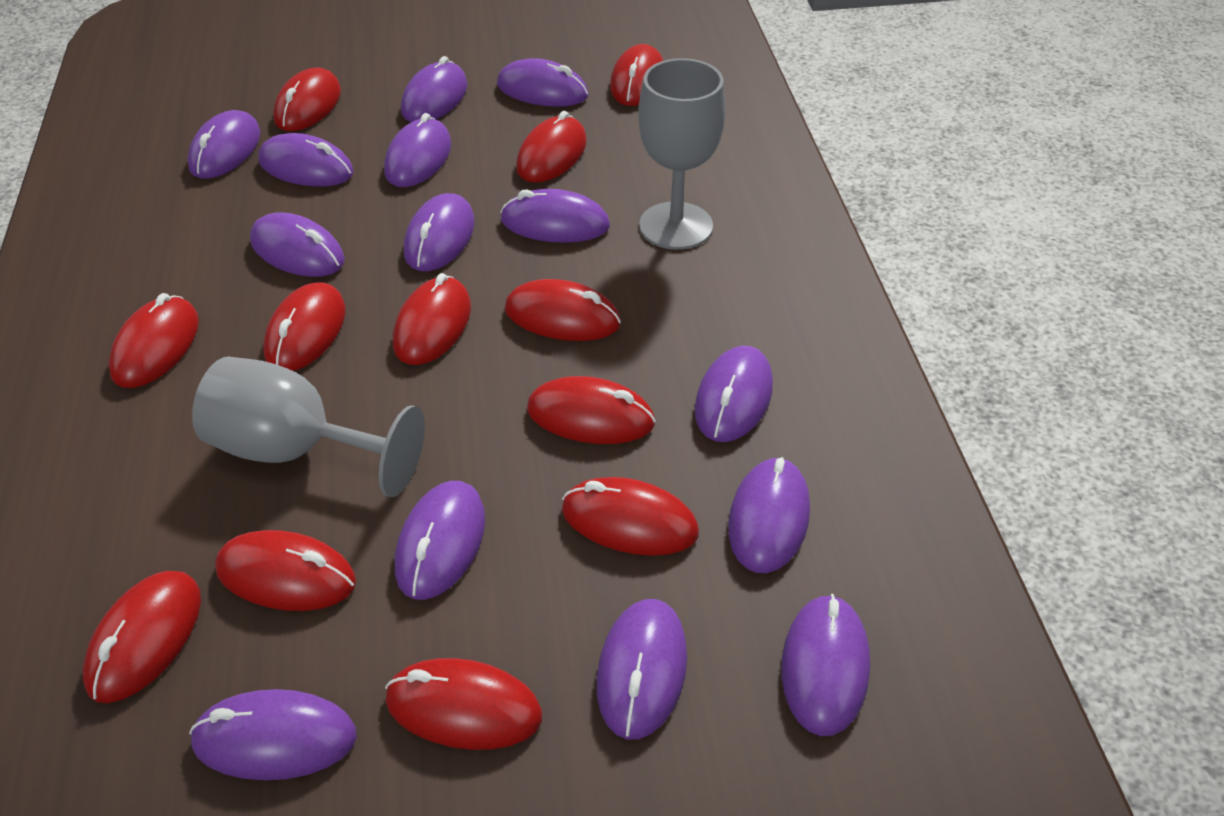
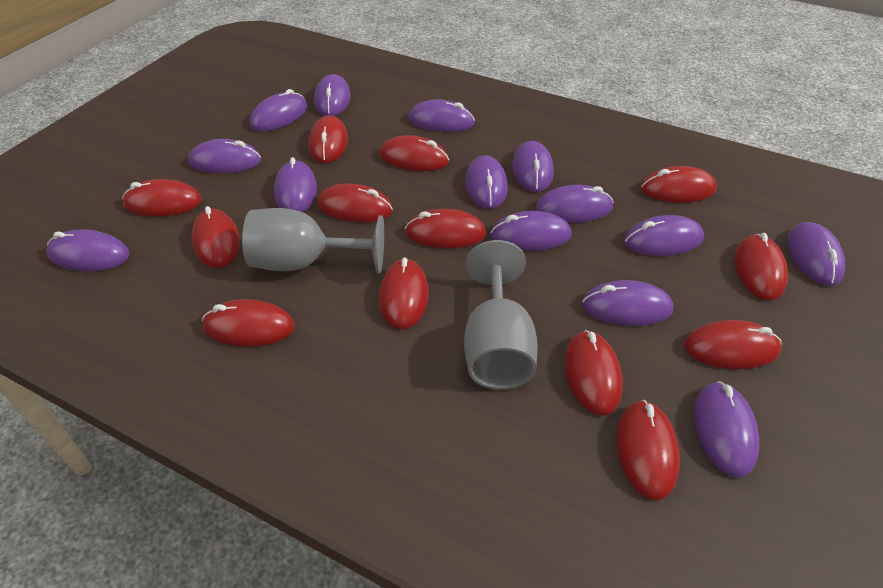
red mouse: [83,571,201,703] [109,293,199,388] [215,530,356,611] [263,283,345,371] [273,67,341,131] [385,658,542,750] [393,273,471,365] [505,279,621,341] [516,111,587,183] [527,376,655,444] [562,477,699,556] [610,44,663,106] = 12 -> [122,179,202,217] [192,206,240,268] [202,299,295,347] [308,115,348,163] [317,184,393,222] [379,257,429,329] [380,135,449,171] [405,209,486,248] [564,330,623,416] [616,400,680,500] [641,166,717,203] [684,320,782,369] [734,233,788,300] = 13

